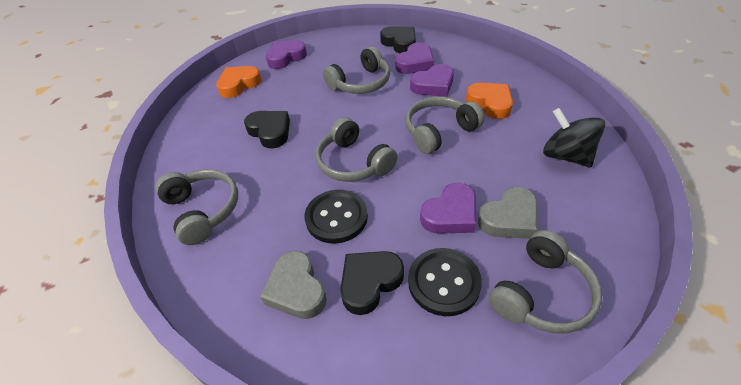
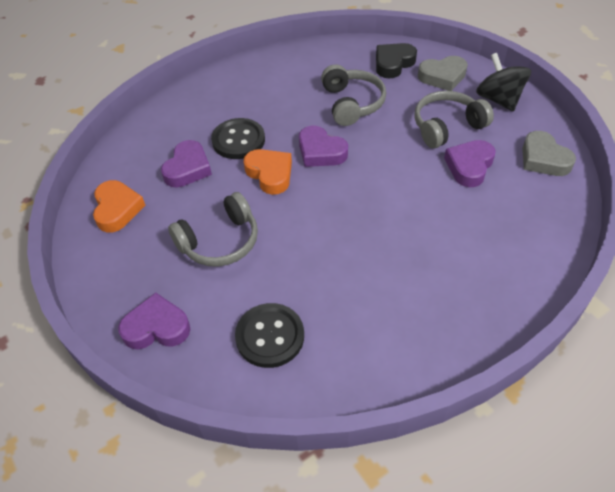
black heart: [244,111,290,148] [340,251,404,315] [380,26,416,53] = 3 -> [376,43,417,78] = 1
grey headphones: [155,169,238,245] [316,117,398,182] [323,47,390,94] [406,96,484,154] [489,230,602,334] = 5 -> [168,192,258,267] [321,64,386,126] [414,91,494,148] = 3

